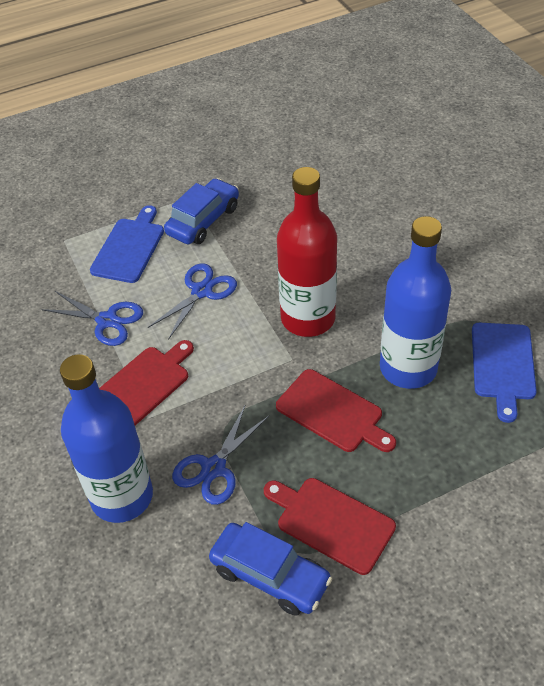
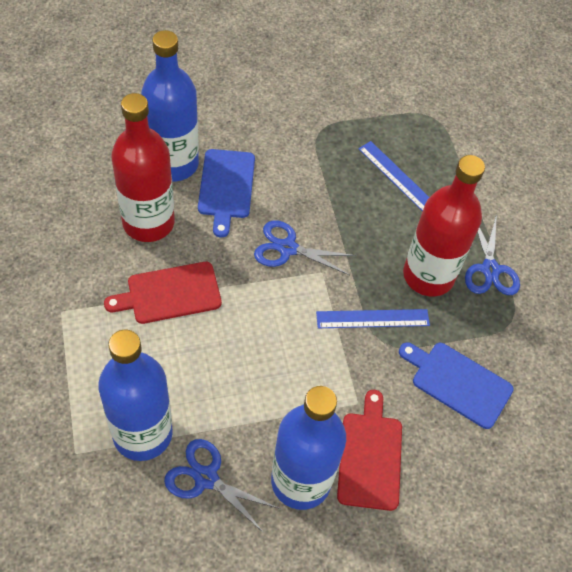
blue bottle: [60,354,153,523] [380,216,451,389] = 2 -> [98,330,173,461] [141,30,199,181] [271,386,346,510] = 3
blue car: [164,178,239,244] [209,522,332,616] = 2 -> none = 0
blue ruler: none = 0 -> [316,309,430,328] [358,141,429,211] = 2
red bottle: [277,167,337,337] = 1 -> [111,93,175,242] [403,155,485,297] = 2
red cutting board: [99,340,194,425] [264,478,396,575] [276,369,396,452] = 3 -> [104,262,222,324] [337,390,402,511] = 2

